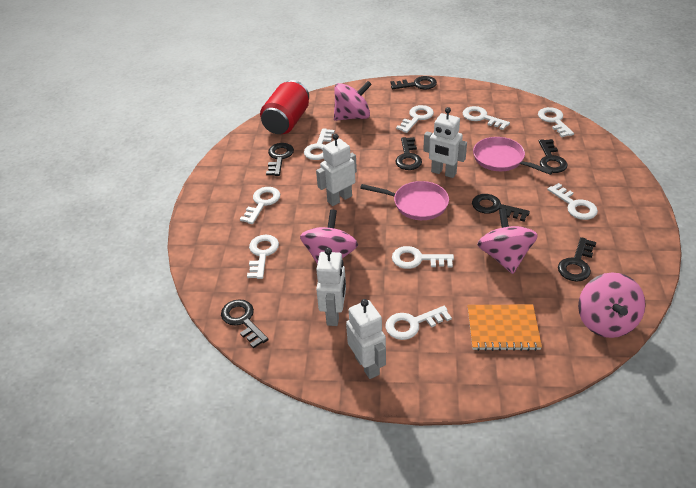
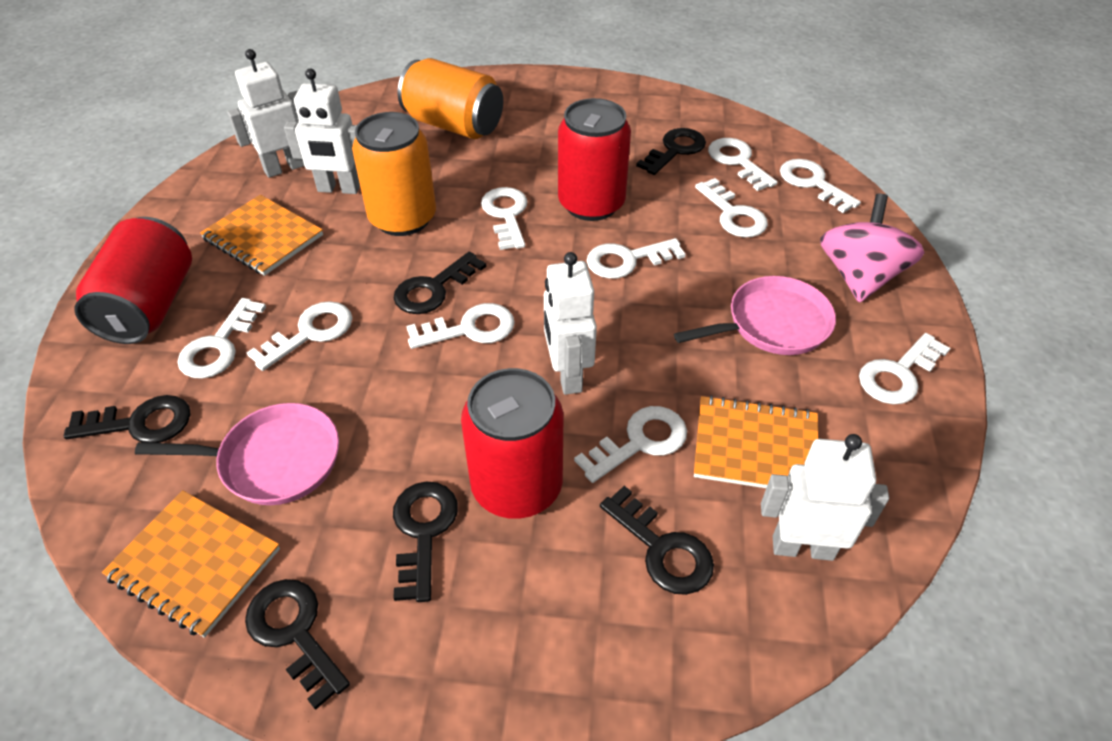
black key: [221,299,269,349] [266,143,294,176] [391,76,437,89] [395,137,422,170] [472,194,530,222] [539,139,567,173] [558,237,596,282] = 7 -> [64,395,191,443] [245,579,350,710] [393,482,458,602] [394,252,487,314] [600,486,714,595] [636,128,706,175] = 6
orange can: none = 0 -> [352,112,436,236] [398,58,503,139] = 2
orange notebook: [468,305,542,351] = 1 -> [102,490,280,638] [200,195,323,276] [694,395,818,488] = 3
pink spinning top: [300,209,358,264] [334,81,372,121] [477,208,538,274] [578,272,646,338] = 4 -> [820,194,925,303] = 1
red can: [260,80,309,134] = 1 -> [74,217,192,344] [461,368,564,519] [558,98,631,221] = 3
white key: [240,187,280,224] [247,235,279,279] [304,128,335,160] [385,306,452,340] [392,246,454,269] [396,105,434,133] [463,106,510,130] [538,107,574,137] [547,183,598,220] = 9 -> [177,298,266,379] [246,301,352,371] [406,303,515,349] [481,187,528,250] [574,406,687,483] [587,238,686,279] [695,178,768,237] [708,138,778,191] [780,159,861,213] [859,333,951,404] = 10

